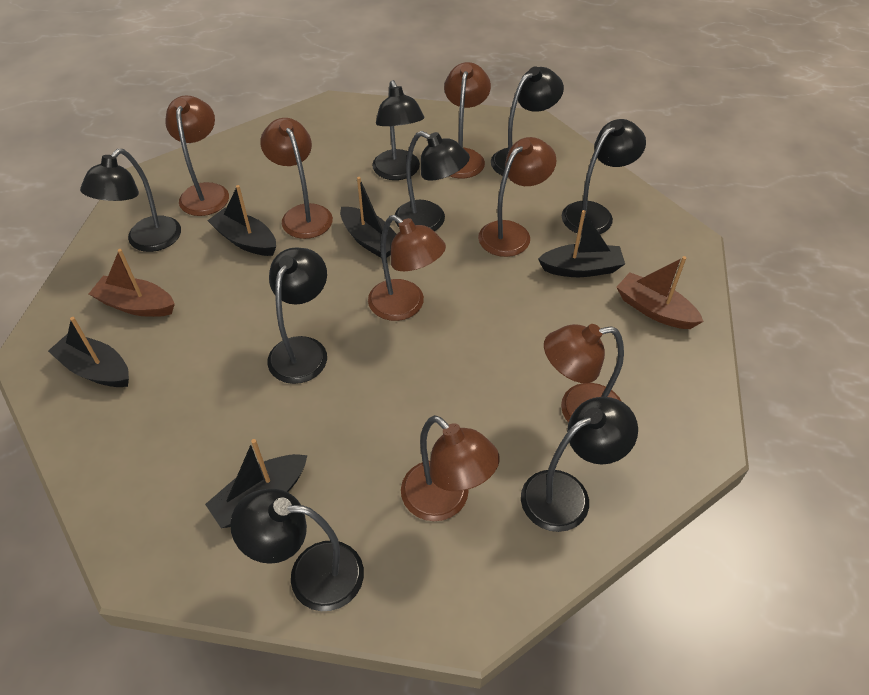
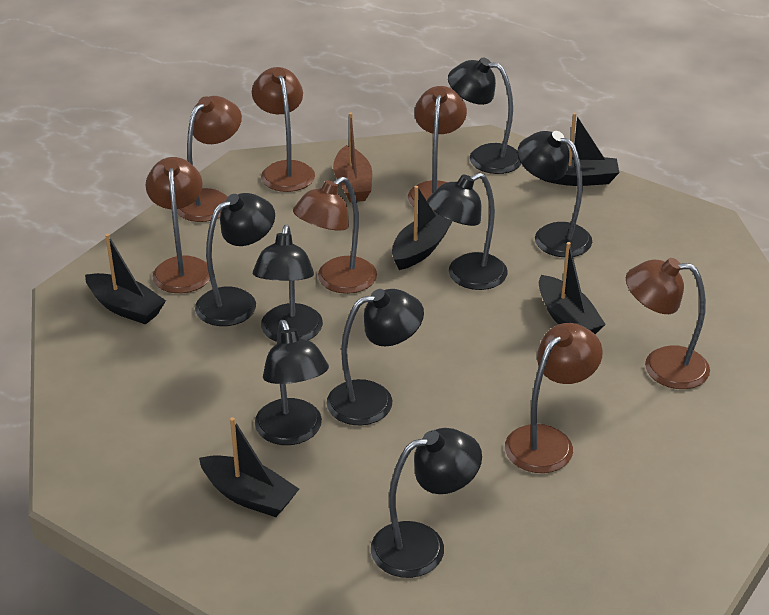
brown boat: [89,249,175,317] [616,256,704,329] = 2 -> [333,112,372,202] = 1

